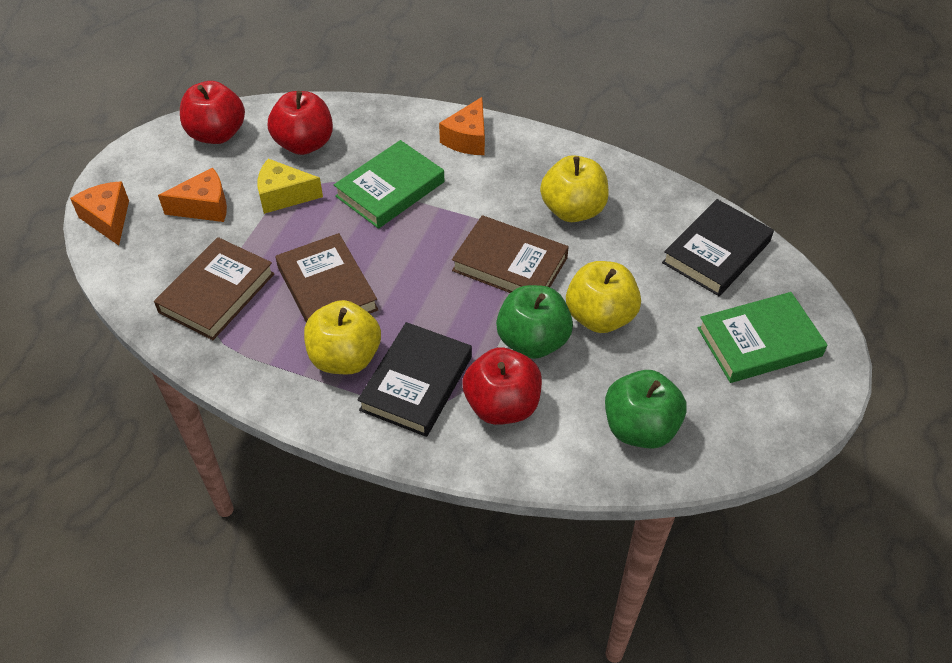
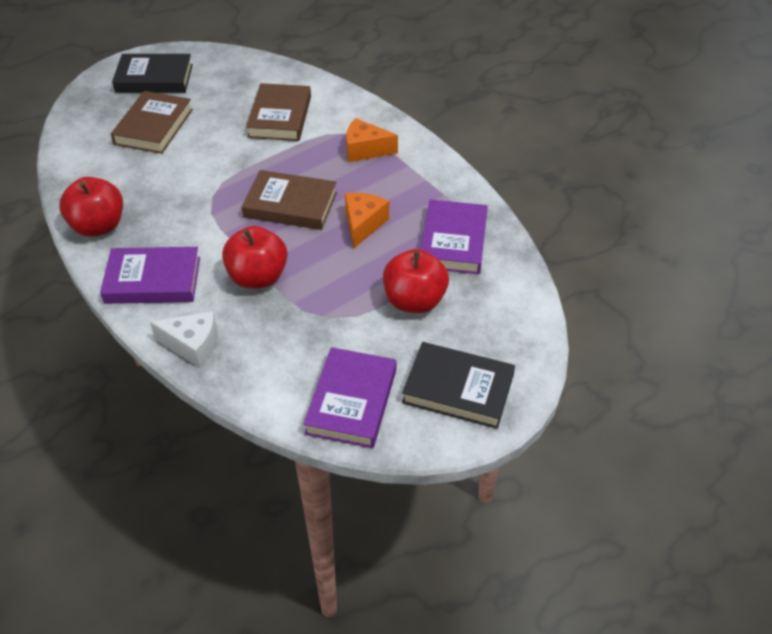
green apple: [496,285,573,359] [605,370,687,449] = 2 -> none = 0
green book: [334,140,444,229] [698,292,827,383] = 2 -> none = 0
orange cheese: [70,181,129,246] [158,168,227,222] [439,97,485,155] = 3 -> [345,193,389,249] [346,118,398,162] = 2
purple book: none = 0 -> [100,247,200,304] [303,347,396,448] [421,200,488,274] = 3
white cheese: none = 0 -> [150,311,217,368] = 1
yellow apple: [304,300,381,375] [540,155,609,222] [566,261,641,333] = 3 -> none = 0
yellow cheese: [258,159,323,214] = 1 -> none = 0

